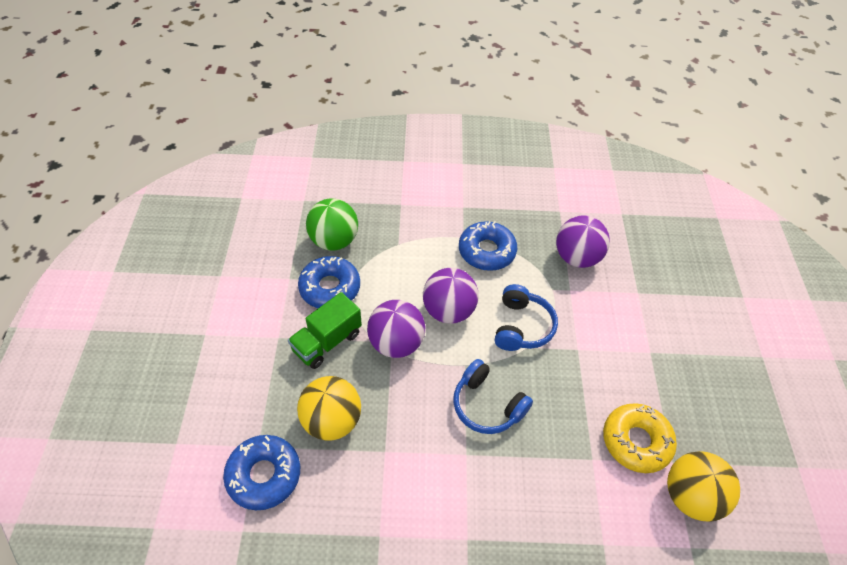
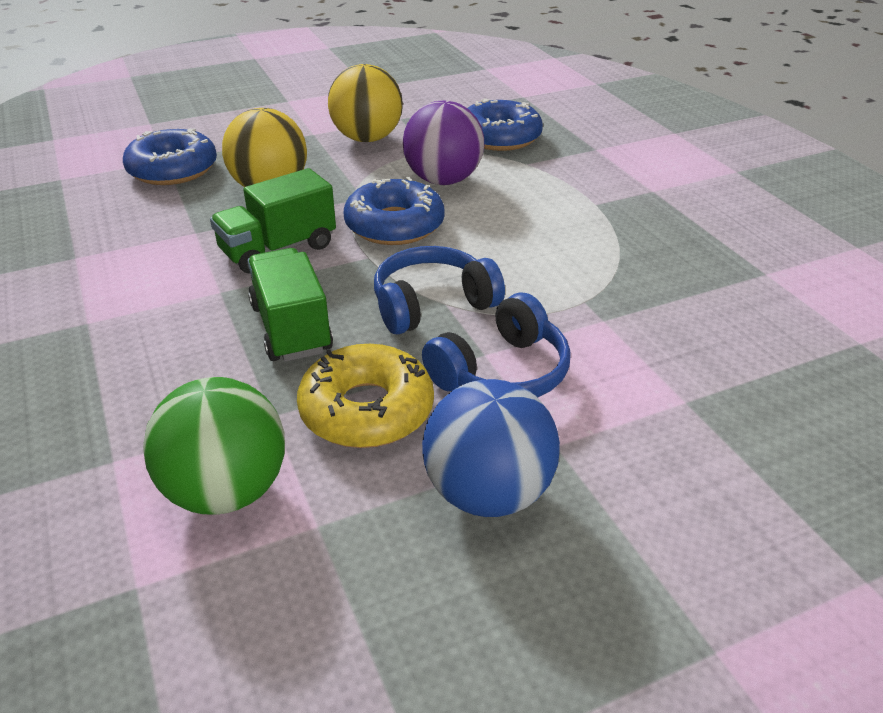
blue ball: none = 0 -> [422,379,560,517] = 1
green truck: [288,292,362,369] = 1 -> [210,168,336,274] [248,248,333,362] = 2
purple ball: [367,300,425,358] [423,268,479,324] [556,216,610,268] = 3 -> [403,101,484,185] = 1

